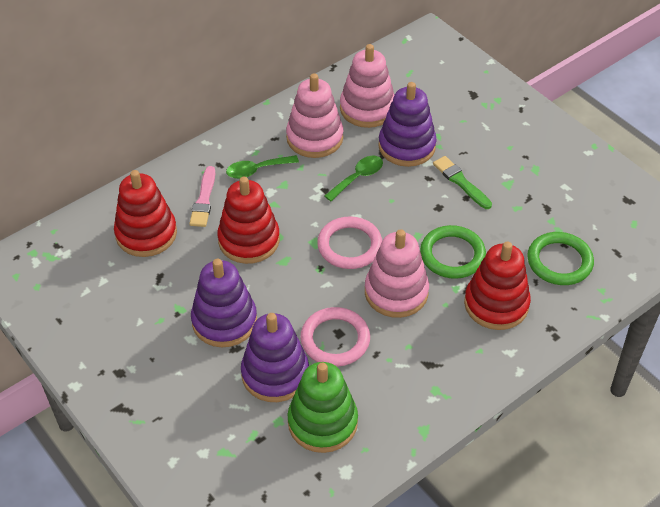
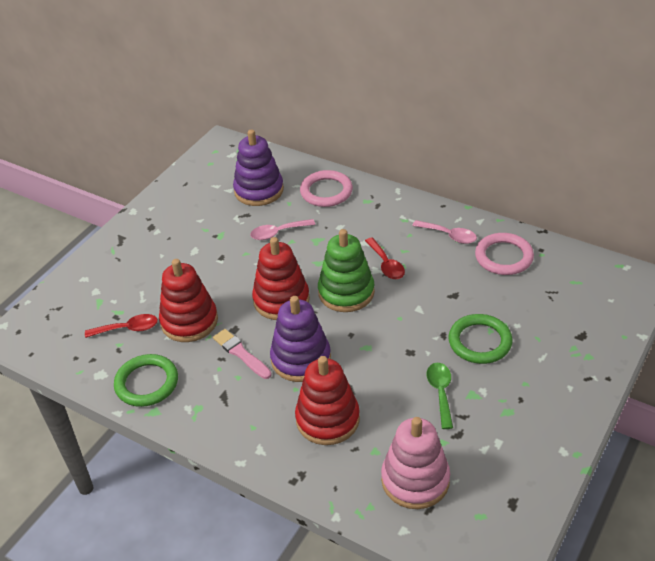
green brush: [433,156,492,209] = 1 -> none = 0
green spoon: [226,155,299,179] [324,156,383,201] = 2 -> [427,363,453,429] = 1
pink spoon: none = 0 -> [250,219,315,240] [412,220,477,244] = 2
pink stacking toy: [286,73,343,158] [340,44,395,128] [365,229,429,318] = 3 -> [381,417,450,509] = 1
purple stacking toy: [191,259,257,347] [241,313,309,402] [378,82,437,167] = 3 -> [233,129,284,206] [270,296,331,382] = 2
red spoon: none = 0 -> [85,314,158,338] [365,237,405,279] = 2

